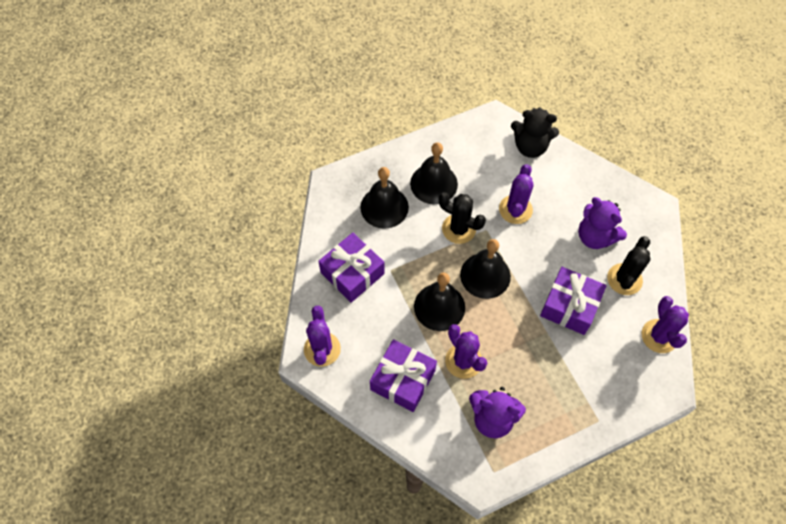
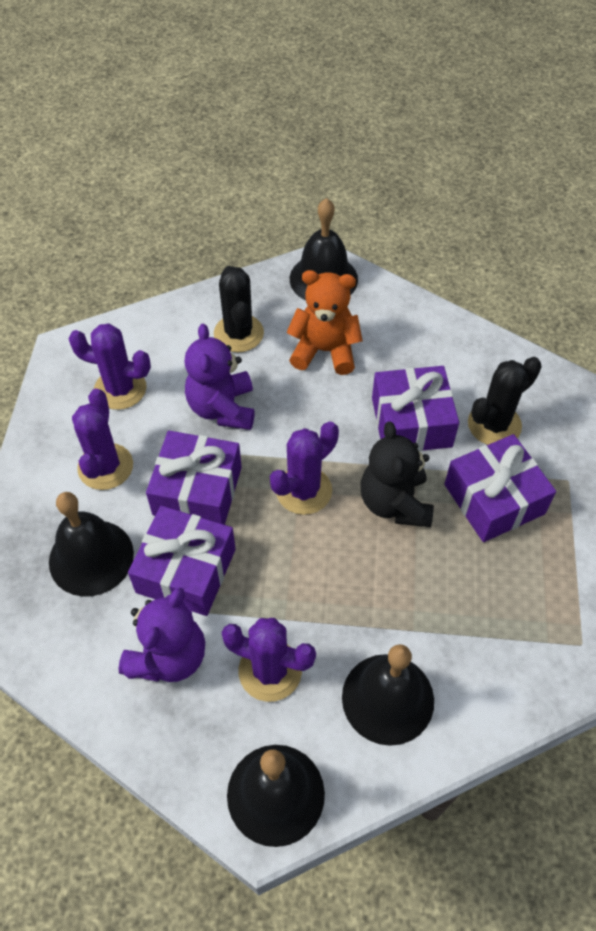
orange teddy bear: none = 0 -> [286,270,363,375] = 1
purple gift: [318,233,385,303] [370,339,437,412] [540,267,606,335] = 3 -> [128,506,236,616] [146,431,242,525] [372,366,459,451] [444,434,556,542] = 4

